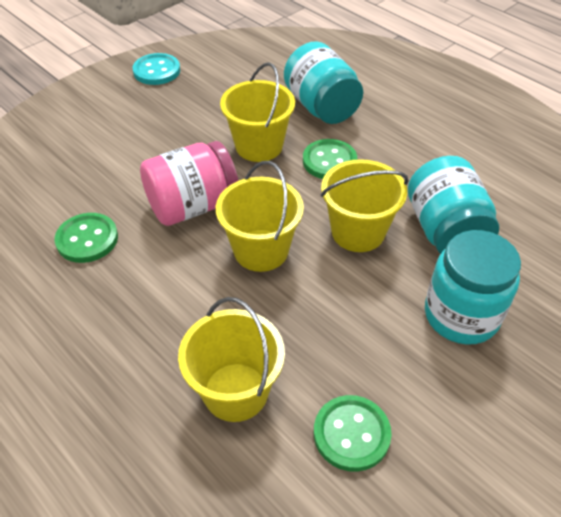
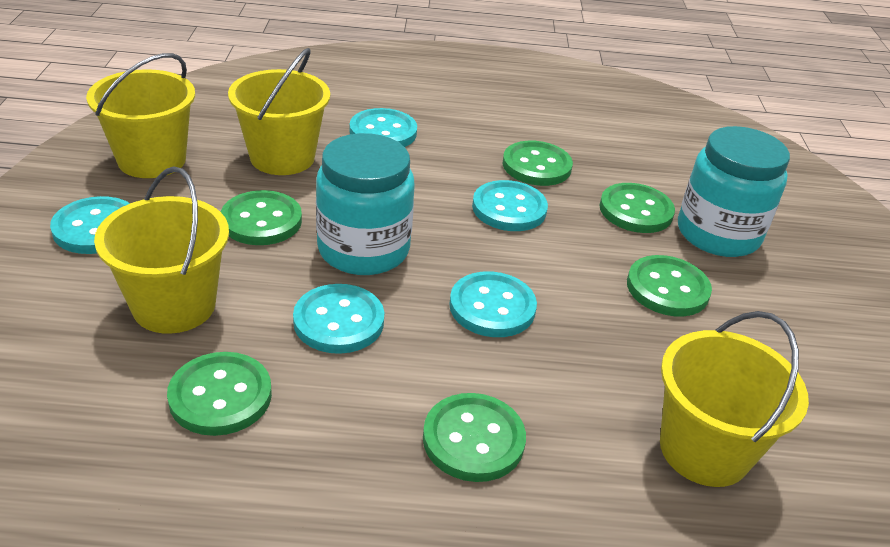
green button: [55,213,118,263] [303,139,357,179] [314,395,392,472] = 3 -> [167,352,272,436] [221,190,302,245] [423,393,526,482] [502,141,573,186] [600,183,675,233] [627,255,712,317] = 6
pink jar: [140,141,238,226] = 1 -> none = 0
turquoise button: [133,53,180,85] = 1 -> [50,196,130,254] [293,284,384,354] [349,108,417,147] [449,271,537,337] [472,180,548,231] = 5
turquoise jar: [284,41,363,124] [408,156,499,254] [425,230,521,345] = 3 -> [316,133,415,275] [678,126,790,257] = 2

